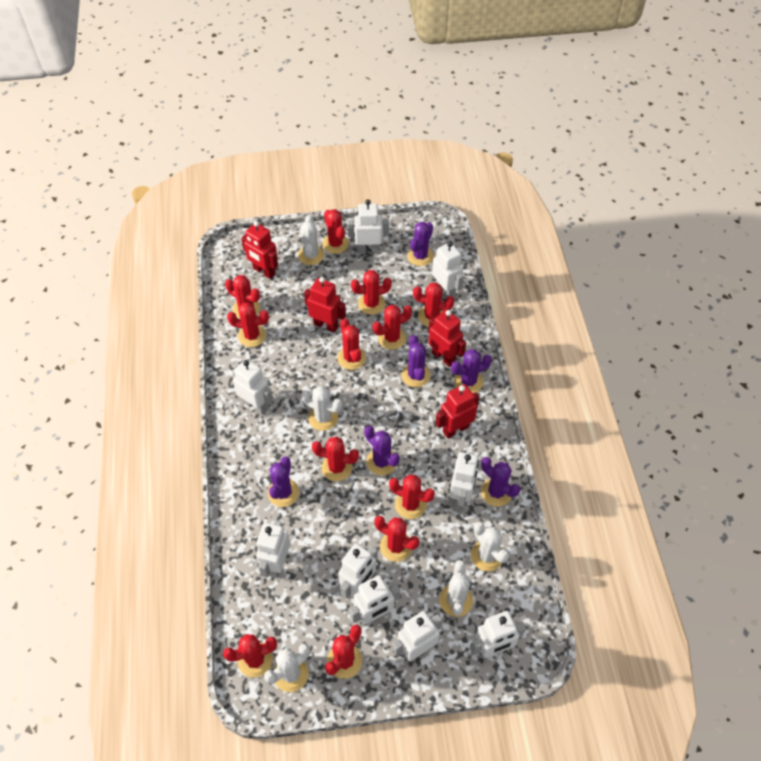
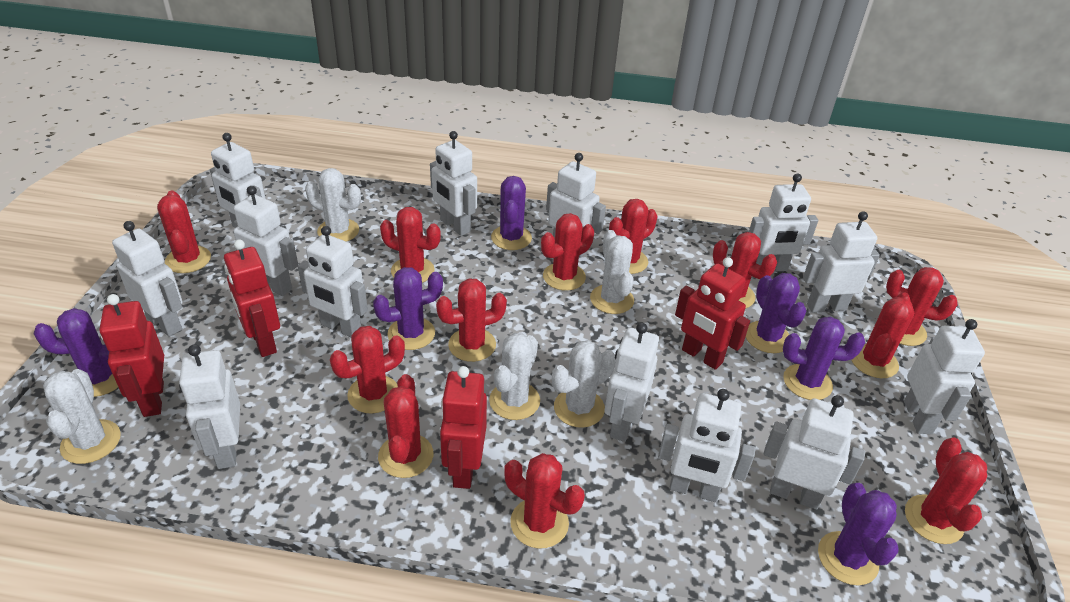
white robot: [232,359,274,415] [256,520,290,578] [338,543,378,599] [348,199,389,254] [350,575,400,626] [392,611,442,662] [432,241,464,298] [449,452,479,508] [471,611,526,658] = 9 -> [112,221,183,337] [179,344,240,469] [210,133,266,228] [233,186,298,296] [298,226,368,337] [430,131,477,236] [546,153,606,258] [605,323,659,442] [658,389,756,502] [749,173,818,271] [764,395,865,510] [803,211,880,313] [904,319,985,434] = 13

